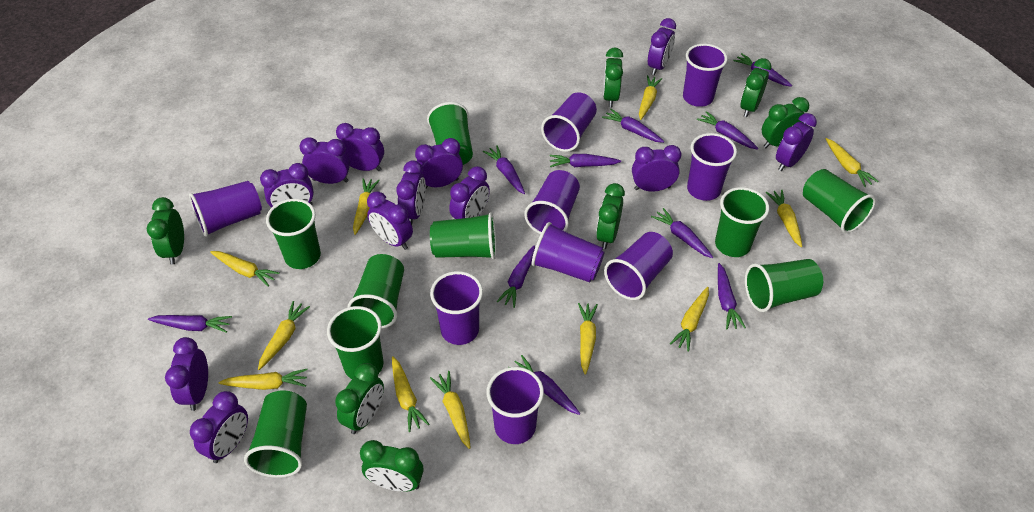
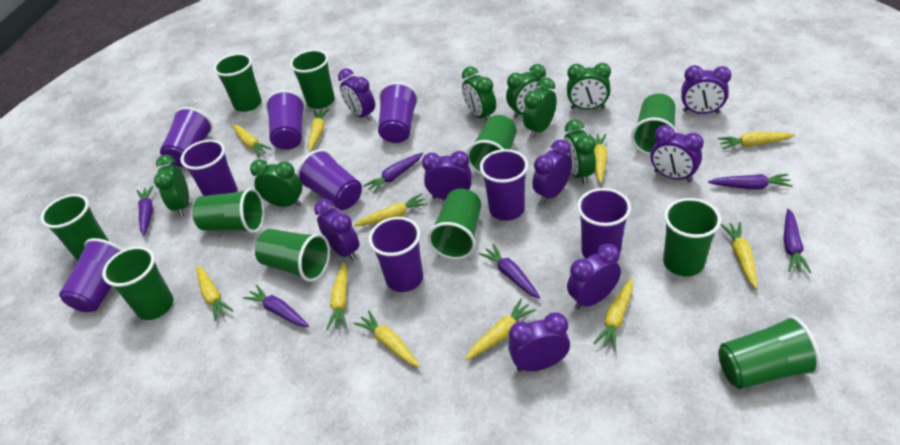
green cup: [244,390,307,478] [266,199,321,269] [327,306,384,379] [347,254,404,329] [427,102,473,165] [430,212,496,259] [715,187,769,257] [745,259,823,312] [803,169,876,233] = 9 -> [40,194,109,261] [102,246,174,320] [192,188,264,233] [214,53,262,112] [255,229,330,282] [290,50,335,109] [427,189,481,260] [466,115,517,175] [631,93,677,155] [663,198,721,277] [718,316,821,389] = 11
purple carrot: [148,315,232,333] [483,145,525,194] [497,246,535,308] [508,355,580,415] [550,154,621,167] [602,109,664,143] [651,208,713,258] [697,111,758,150] [718,263,746,329] [733,53,792,87] = 10 -> [137,186,153,236] [243,285,309,327] [363,152,423,194] [479,244,540,299] [708,174,793,189] [784,209,811,273] = 6
purple clock: [165,337,208,411] [190,391,248,463] [260,163,314,208] [300,137,350,184] [336,123,384,171] [367,192,413,250] [396,160,426,225] [415,138,463,188] [449,166,490,219] [632,145,681,192] [648,18,676,75] [776,113,817,171] = 12 -> [314,199,359,261] [338,68,375,121] [422,151,472,200] [508,312,570,371] [533,139,572,204] [567,244,621,310] [651,125,704,182] [681,65,732,114] = 8

